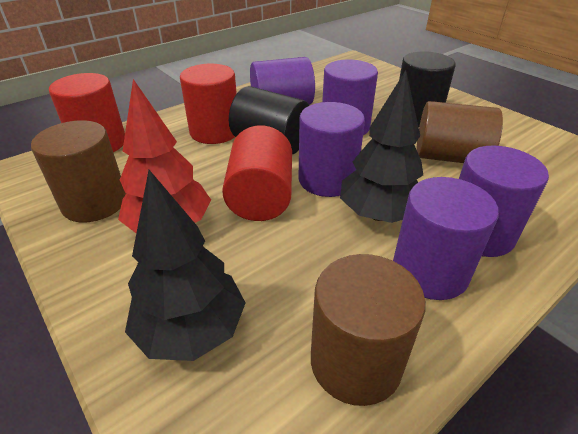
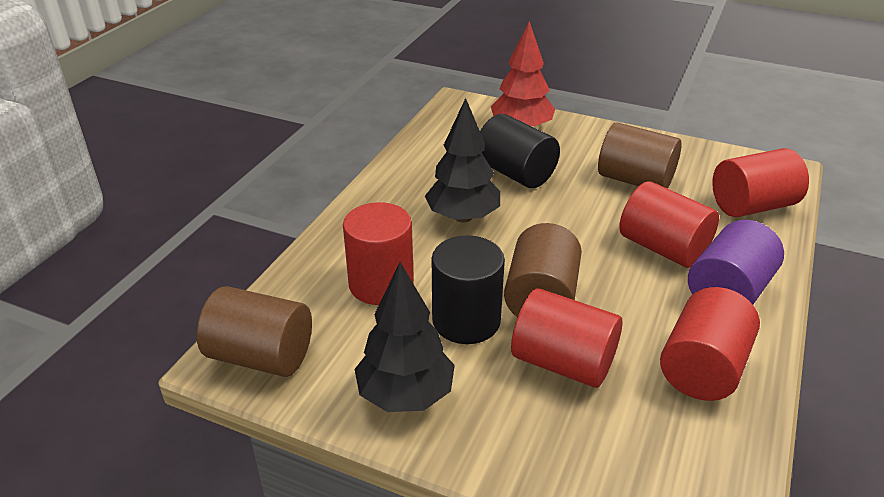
purple cylinder: [250,57,315,105] [298,102,365,197] [322,59,378,135] [393,177,499,300] [459,146,549,257] = 5 -> [688,220,784,304] = 1
red cylinder: [49,73,125,152] [180,64,237,144] [222,126,292,221] = 3 -> [343,202,414,305] [511,288,622,388] [619,182,719,268] [660,287,760,401] [712,148,809,217] = 5

